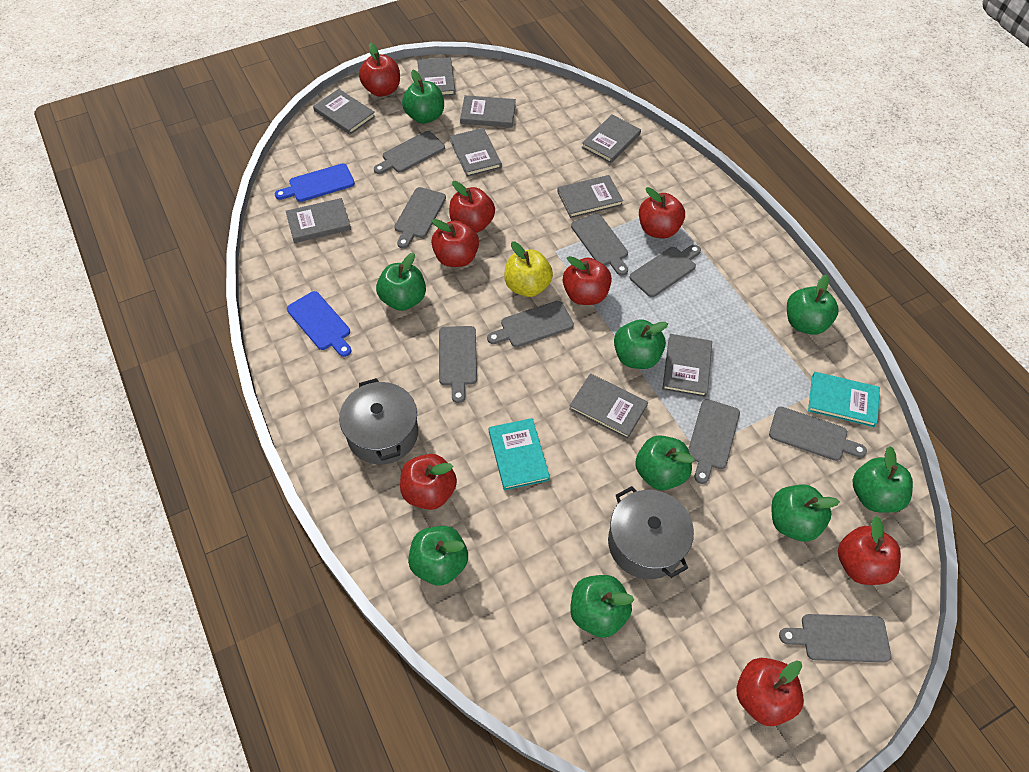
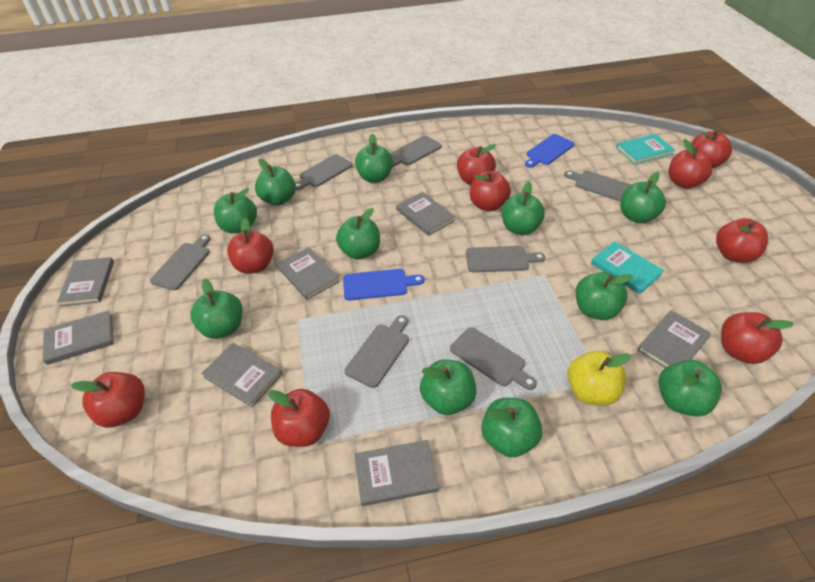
green apple: [376,253,426,311] [402,70,444,124] [408,526,468,586] [570,575,634,638] [614,319,668,369] [635,435,695,490] [771,484,840,542] [787,275,839,335] [852,446,913,513] = 9 -> [191,278,243,339] [214,188,257,234] [255,159,296,206] [336,208,380,259] [355,134,393,183] [420,359,477,415] [481,398,543,457] [502,182,545,235] [576,272,633,320] [621,172,666,223] [658,360,722,417] = 11
grey book: [286,198,351,243] [313,89,375,135] [417,57,455,96] [450,128,502,177] [460,95,516,128] [557,175,623,218] [569,373,648,439] [581,115,641,163] [662,334,712,397] = 9 -> [43,310,114,365] [57,257,114,306] [201,343,282,407] [277,247,339,300] [354,440,438,506] [396,192,455,236] [637,310,711,368] = 7
grey cutting board: [374,131,445,174] [394,187,446,249] [439,326,477,403] [487,301,574,347] [571,213,628,276] [629,245,701,297] [688,399,740,484] [769,406,867,461] [779,614,891,663] = 9 -> [150,234,211,290] [295,154,353,190] [344,315,409,388] [391,135,442,167] [450,327,537,390] [466,246,545,273] [564,171,632,202] = 7
grey pot: [339,378,418,464] [608,486,694,579] = 2 -> none = 0
red apple: [359,43,400,97] [400,454,457,510] [431,219,479,267] [449,181,495,233] [563,256,612,305] [639,187,685,239] [737,658,804,726] [838,516,901,585] = 8 -> [71,372,145,428] [227,218,274,274] [268,389,330,447] [457,144,496,185] [470,171,511,211] [668,139,712,189] [691,130,732,169] [716,218,768,263] [721,312,794,364] = 9

